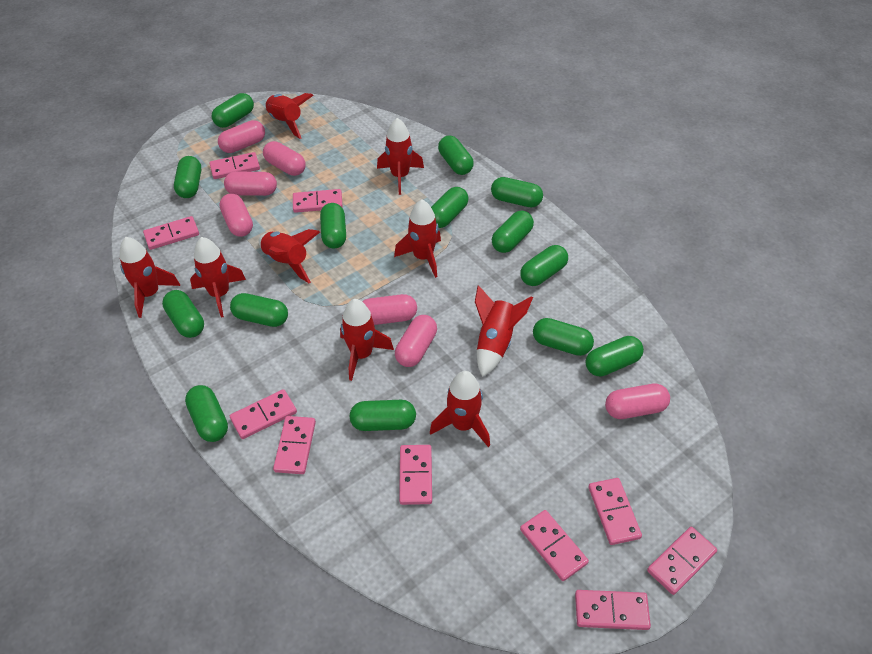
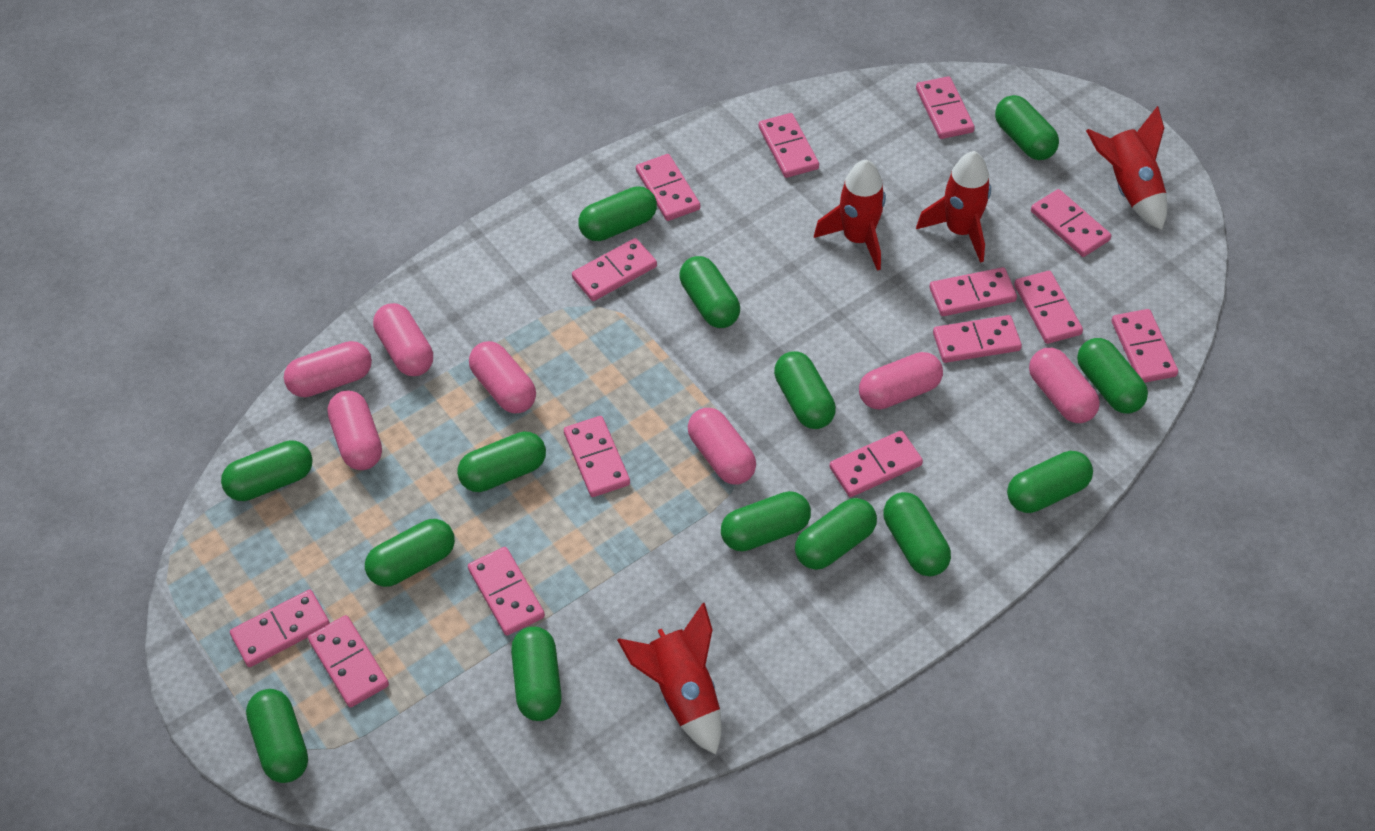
pink domino: [143,216,199,250] [209,152,260,179] [230,389,297,439] [273,416,316,474] [293,189,343,213] [399,445,432,505] [520,510,589,581] [575,590,651,630] [588,478,642,545] [647,527,717,595] = 10 -> [230,589,330,667] [308,615,389,708] [468,547,545,636] [564,416,630,497] [572,238,657,301] [636,154,700,221] [759,113,819,178] [829,431,923,497] [916,76,975,139] [929,267,1017,316] [933,315,1022,363] [1014,271,1083,344] [1031,189,1111,257] [1112,309,1178,383] = 14
red rocket: [120,237,180,318] [190,237,246,318] [258,229,320,283] [265,93,314,139] [340,299,394,381] [377,118,424,195] [394,200,441,278] [430,371,490,447] [475,285,533,377] = 9 -> [617,603,721,755] [814,159,886,271] [916,151,991,263] [1086,106,1167,230] = 4

